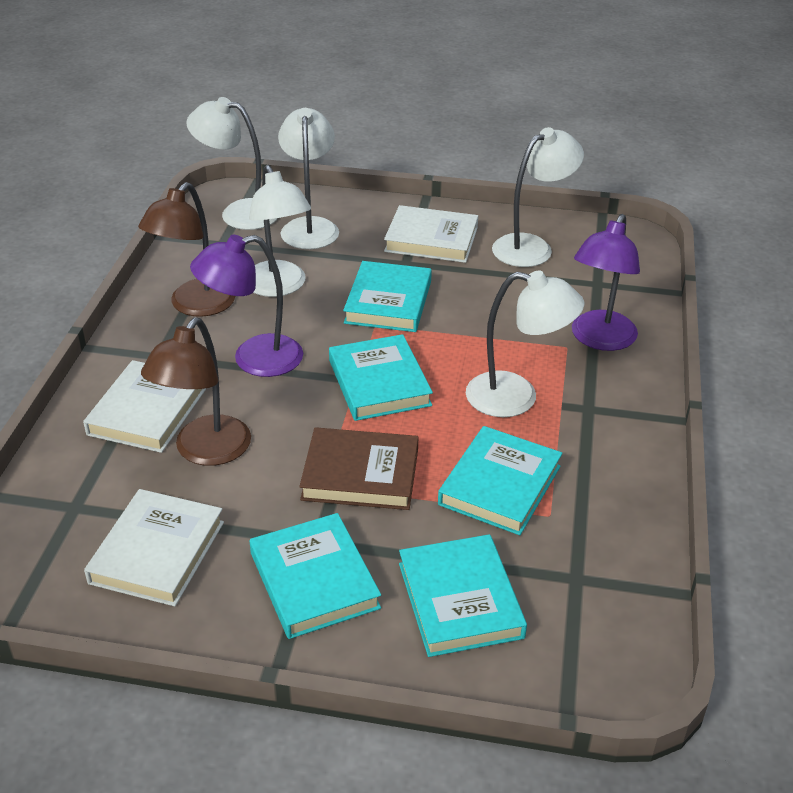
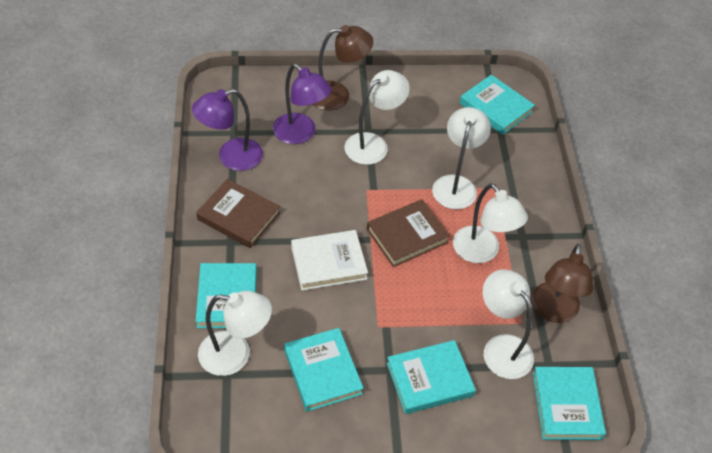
brown book: [299,427,418,510] = 1 -> [196,179,280,248] [367,199,450,267] = 2
white book: [83,360,206,453] [84,489,224,606] [384,205,478,263] = 3 -> [291,230,368,291] = 1

